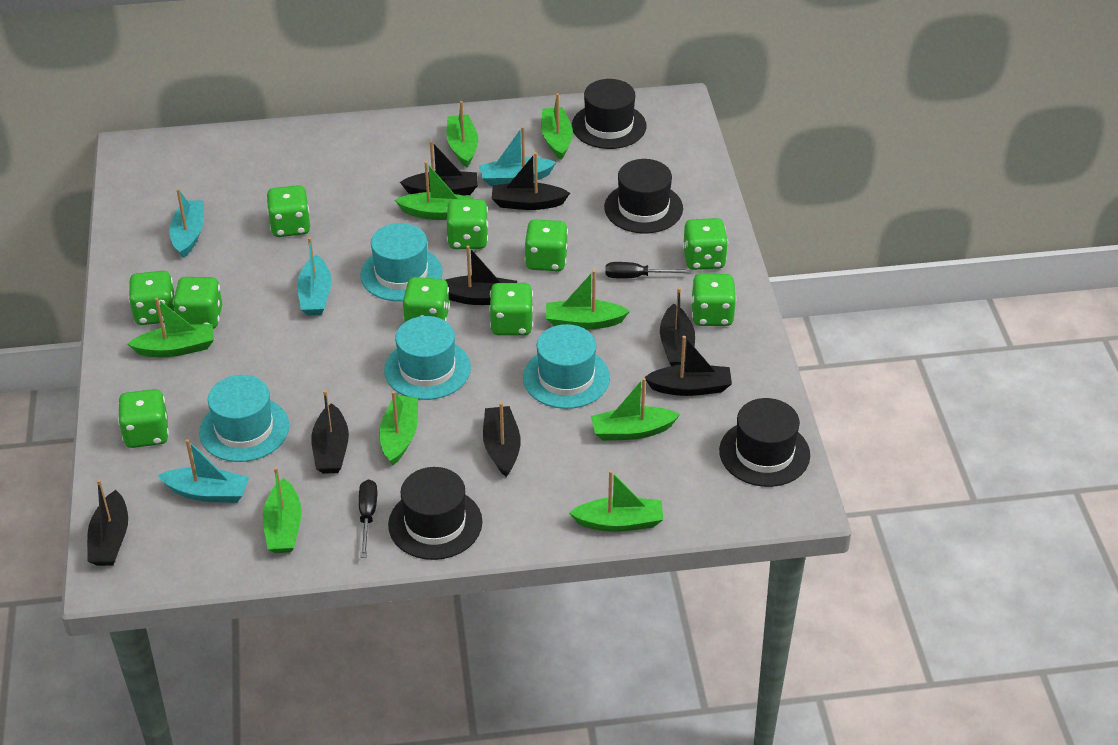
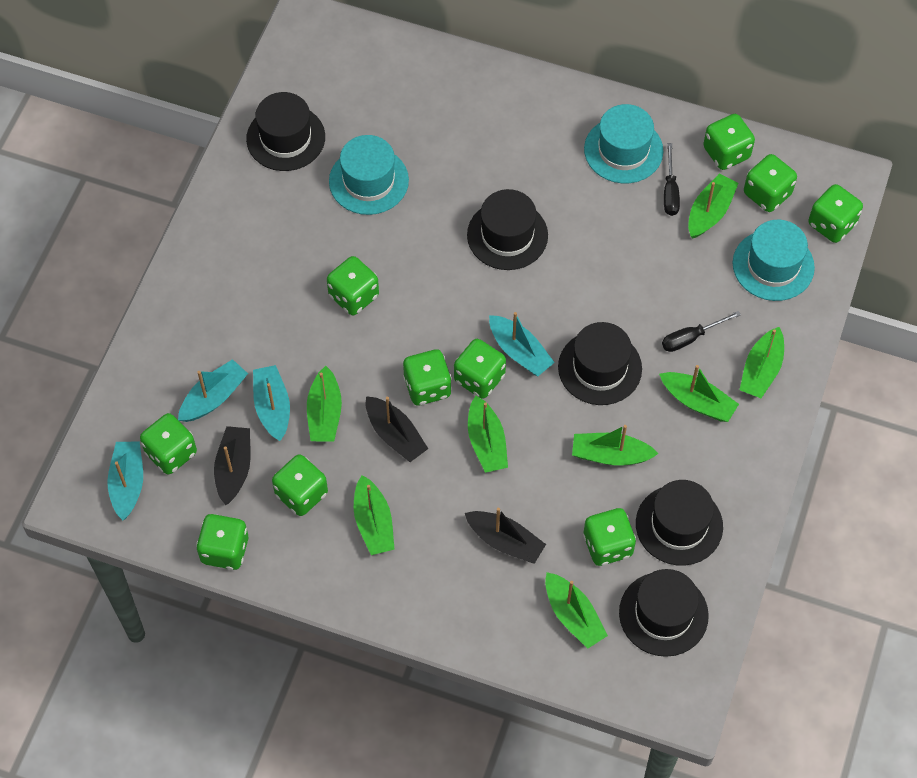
black boat: [87,479,128,566] [311,390,349,474] [400,141,478,196] [445,246,517,305] [483,402,521,477] [492,152,570,210] [644,336,732,396] [660,288,695,366] = 8 -> [214,426,250,505] [366,396,428,462] [465,507,546,564] = 3
black hat: [388,467,482,560] [572,79,647,149] [604,159,683,233] [719,398,810,487] = 4 -> [246,92,325,171] [467,189,548,270] [558,322,642,405] [619,569,709,657] [636,480,723,566] = 5
green boat: [128,298,214,357] [263,467,302,553] [379,391,418,465] [395,161,474,220] [446,101,478,167] [541,93,573,160] [546,270,630,329] [569,470,663,532] [591,378,680,441] = 9 -> [307,366,342,442] [354,475,395,555] [468,396,508,473] [545,572,608,649] [572,425,658,466] [659,365,739,422] [688,174,739,238] [739,327,784,398] = 8
turquoise hat: [199,375,289,462] [360,223,443,301] [384,316,471,400] [523,324,610,409] = 4 -> [329,135,409,215] [584,104,663,183] [733,220,815,301] = 3

